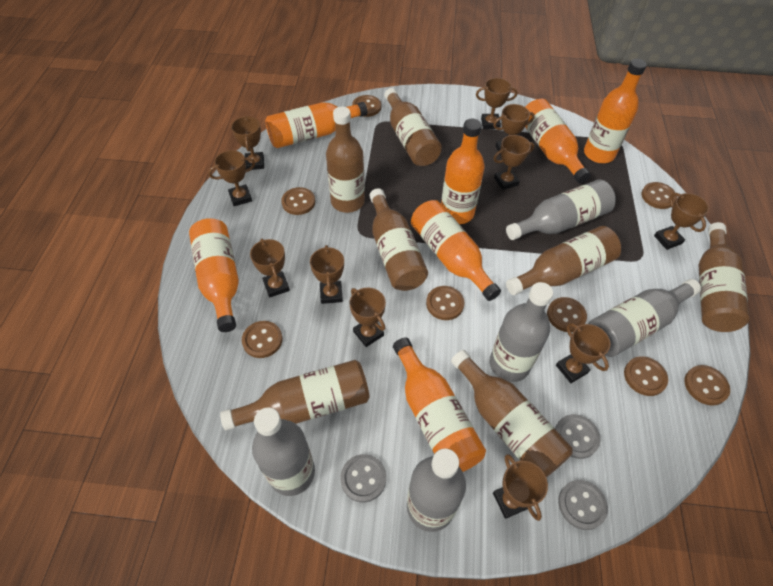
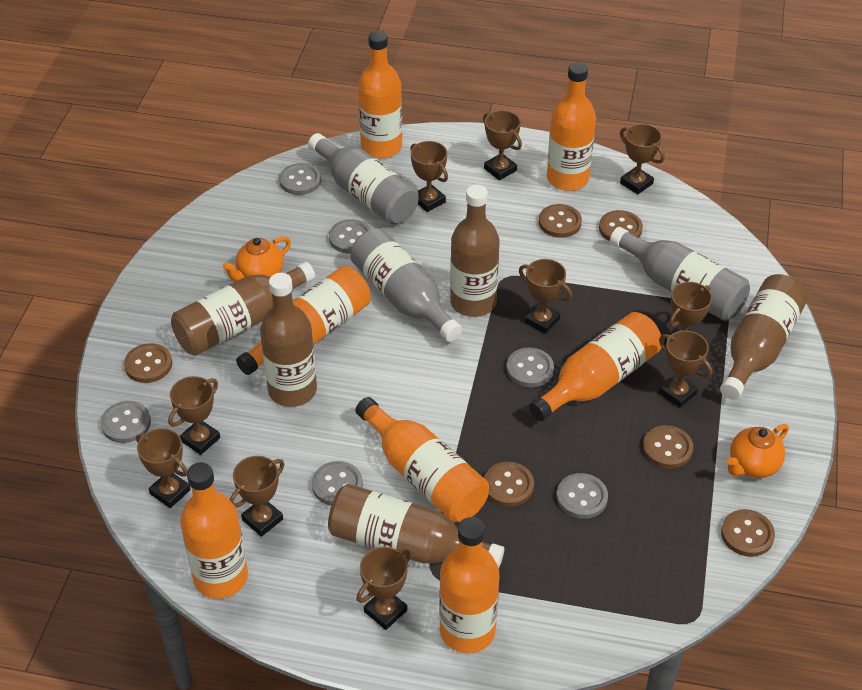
brown bottle: [220,360,370,431] [326,107,365,213] [369,188,428,291] [384,88,442,166] [451,350,573,478] [506,226,621,295] [699,222,750,332] = 7 -> [171,262,315,356] [260,273,317,407] [328,484,504,568] [450,185,500,317] [720,274,808,400] = 5
brown button: [242,321,282,358] [281,187,315,215] [352,95,381,117] [426,286,464,320] [547,297,587,332] [624,356,668,396] [641,182,677,209] [684,365,730,406] = 8 -> [124,343,172,383] [484,462,534,507] [539,204,582,238] [599,210,643,241] [643,425,693,469] [721,509,775,557] = 6
brown trophy: [208,150,255,206] [231,116,264,170] [250,239,290,297] [310,245,344,304] [350,288,386,347] [476,78,518,129] [493,104,535,156] [493,135,534,190] [493,454,548,521] [556,323,610,383] [654,193,709,250] = 11 -> [136,428,191,508] [168,376,220,455] [229,456,284,537] [356,547,411,630] [410,141,448,212] [483,110,522,180] [519,259,572,334] [620,124,665,194] [659,330,712,408] [664,282,712,345] = 10
grey bottle: [252,407,315,496] [407,449,466,532] [489,282,553,382] [506,179,616,240] [588,279,701,357] = 5 -> [308,133,419,225] [350,228,462,342] [610,227,750,321] = 3
grey button: [340,454,386,503] [555,414,600,459] [558,480,608,530] = 3 -> [101,401,151,443] [279,163,321,195] [312,461,363,506] [329,219,371,254] [506,348,554,387] [556,473,608,519] = 6
orange teapot: none = 0 -> [222,236,291,282] [727,424,789,478] = 2

